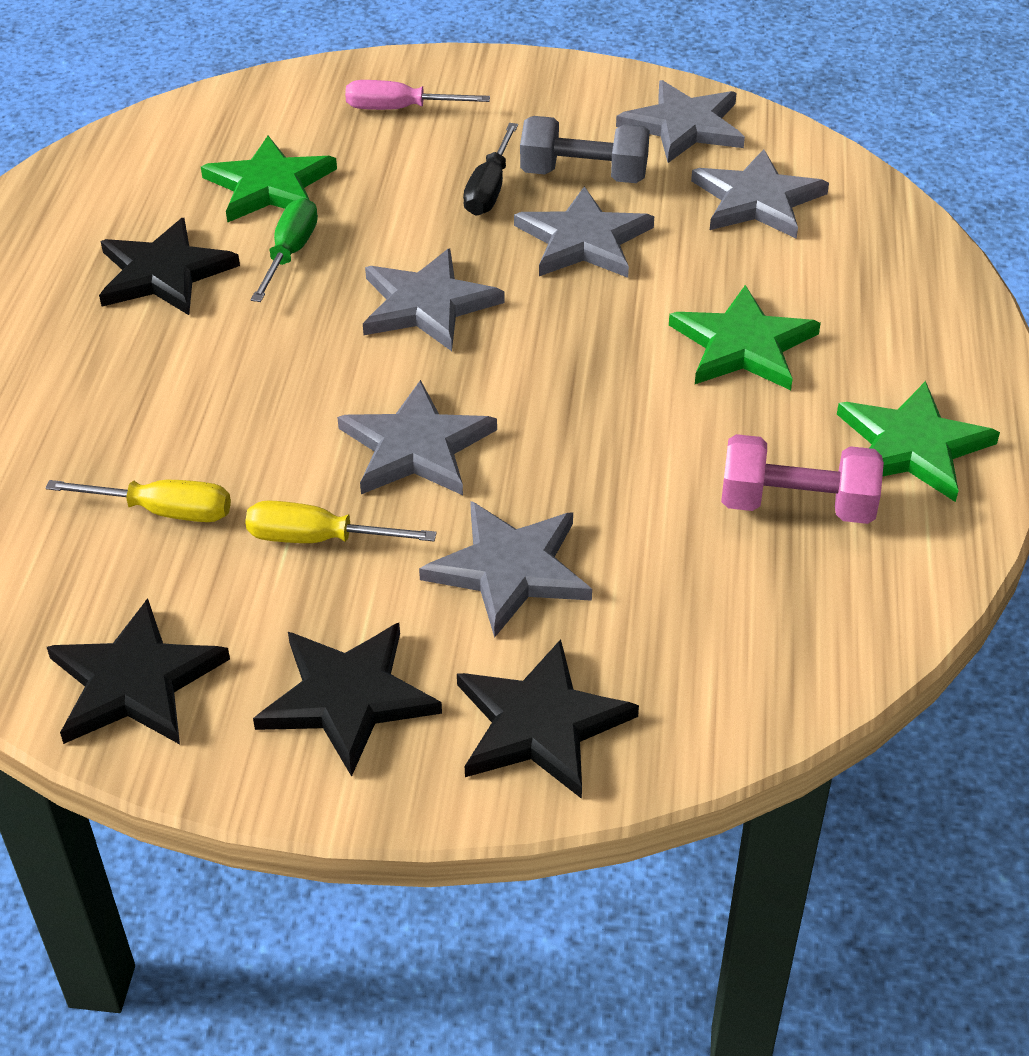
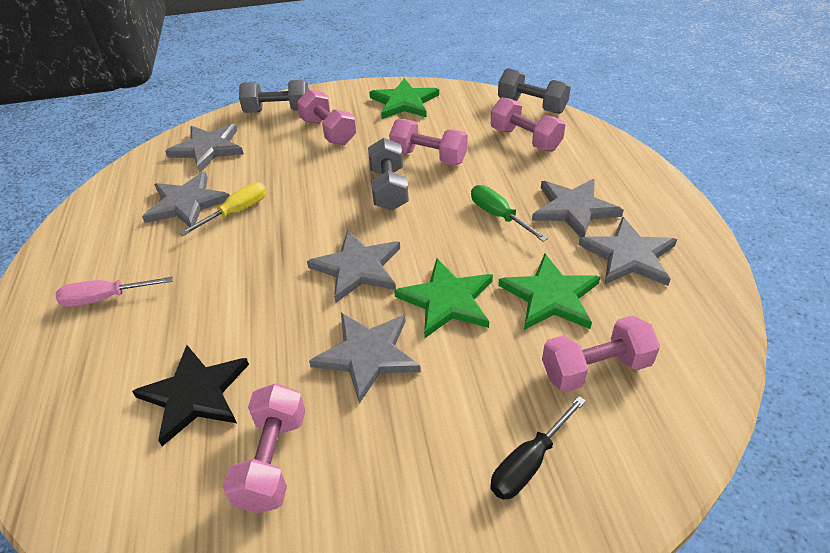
black star: [47,598,230,744] [99,218,240,315] [253,623,442,777] [457,639,639,799] = 4 -> [132,345,249,446] = 1
grey dumbbell: [520,116,650,183] = 1 -> [239,80,309,113] [368,138,409,211] [498,68,571,114] = 3
pink dumbbell: [721,434,884,524] = 1 -> [222,383,305,513] [297,89,356,145] [389,119,468,165] [491,97,566,152] [542,315,660,392] = 5
yellow screwdriver: [46,480,231,522] [245,500,437,543] = 2 -> [179,182,267,236] = 1

